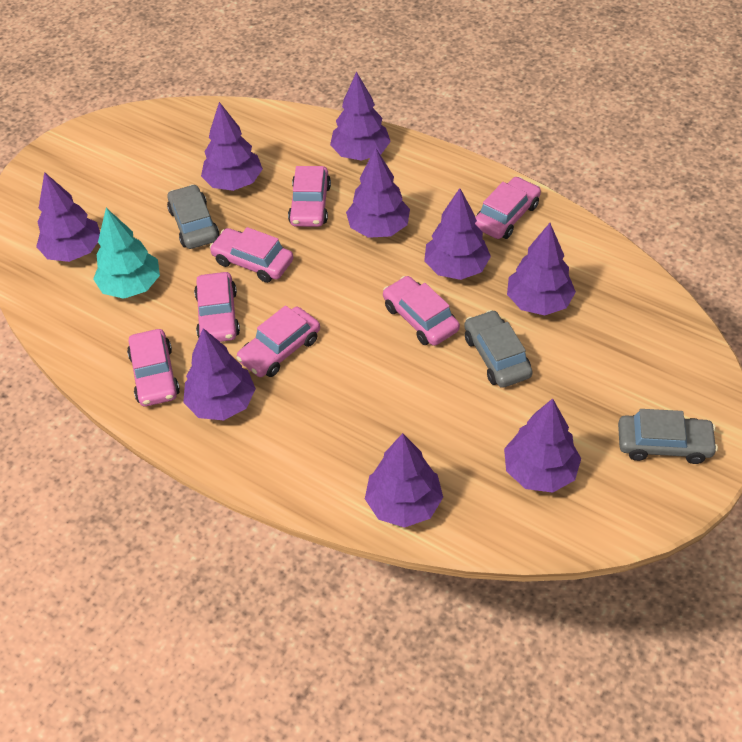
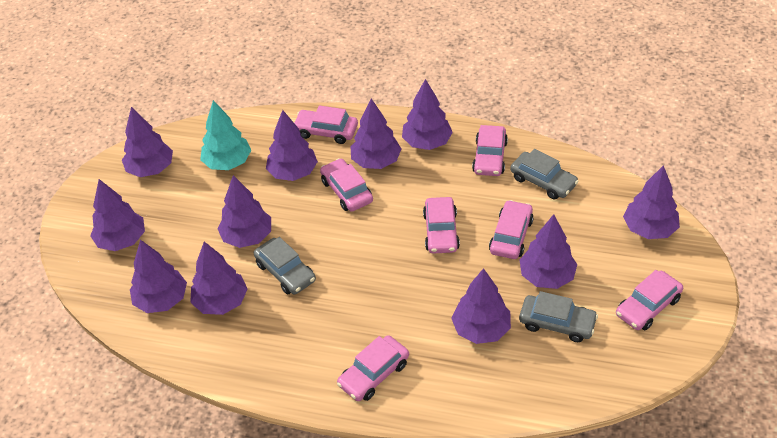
purple tree: [36,172,100,262] [183,328,256,420] [201,102,263,191] [330,72,391,161] [346,148,410,238] [365,433,443,528] [424,188,491,280] [504,398,581,493] [507,223,576,315] = 9 -> [90,179,145,251] [122,107,173,177] [130,240,187,313] [190,242,248,315] [217,175,271,248] [266,110,318,181] [351,98,401,169] [402,79,453,150] [451,268,511,344] [520,214,577,289] [623,165,680,239] = 11

